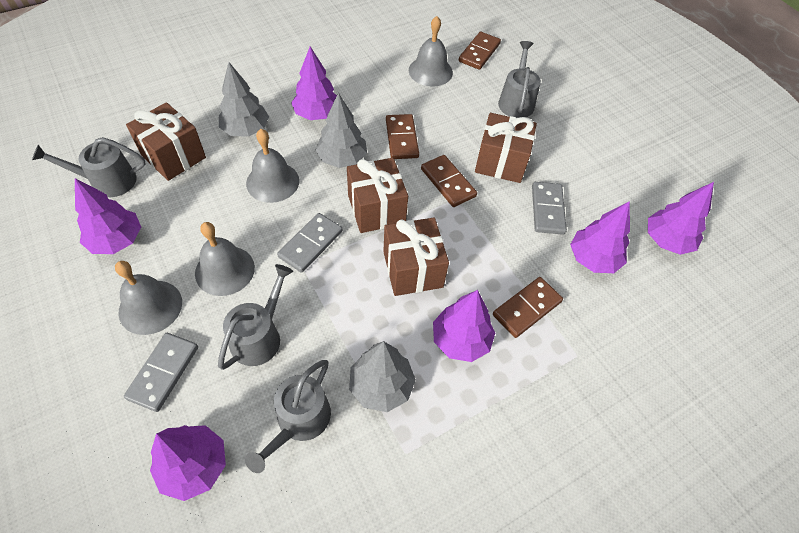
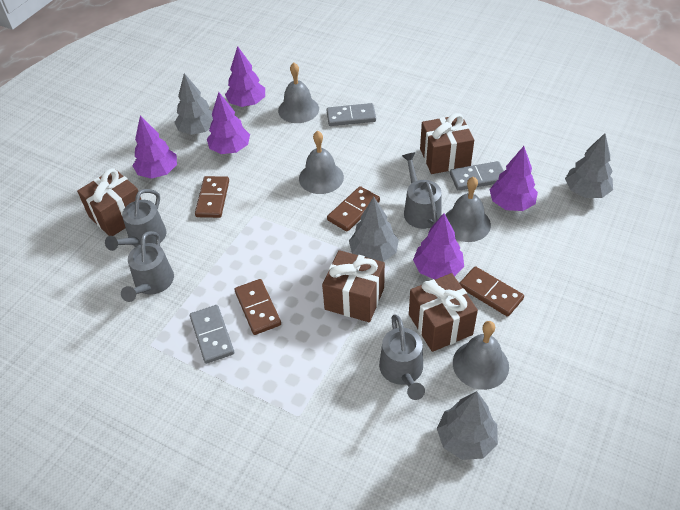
grey tree: [219,62,269,137] [316,93,367,168] [349,341,416,412] = 3 -> [174,73,213,135] [349,197,399,262] [437,391,498,460] [565,133,613,198] = 4
purple tree: [75,178,141,254] [150,425,226,501] [291,46,337,120] [433,290,495,362] [570,201,630,273] [648,182,714,255] = 6 -> [133,115,177,179] [207,92,250,154] [225,46,265,107] [413,213,464,280] [489,146,538,211] = 5

